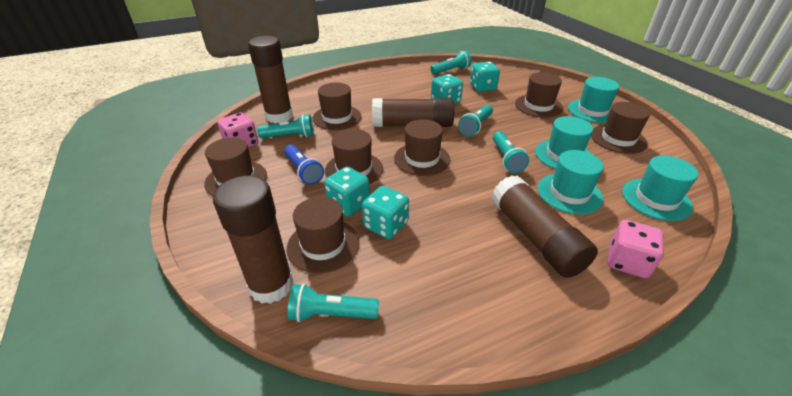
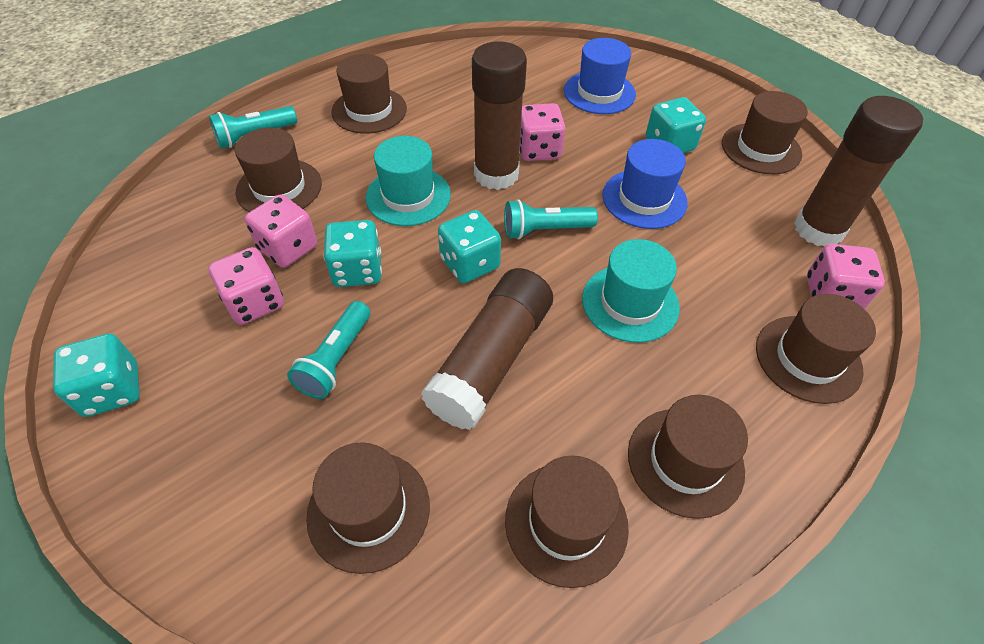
blue flashlight: [284,145,324,185] = 1 -> none = 0
blue hat: none = 0 -> [564,38,636,114] [602,139,688,229] = 2
brown glue stick: [213,175,294,304] [248,36,293,123] [372,98,454,127] [491,175,598,278] = 4 -> [421,268,553,430] [472,42,527,190] [794,96,923,246] = 3
pink dice: [217,112,259,148] [608,220,664,278] = 2 -> [208,247,284,325] [245,195,317,268] [520,103,565,161] [807,244,885,309] = 4
turquoise flashlight: [257,114,314,138] [288,283,379,322] [430,51,472,75] [458,105,493,136] [493,131,529,173] = 5 -> [209,106,297,148] [287,301,370,399] [504,199,598,239] = 3
turquoise hat: [535,116,593,169] [537,150,604,214] [568,77,619,123] [622,155,698,221] = 4 -> [366,136,451,226] [582,239,680,343] = 2

